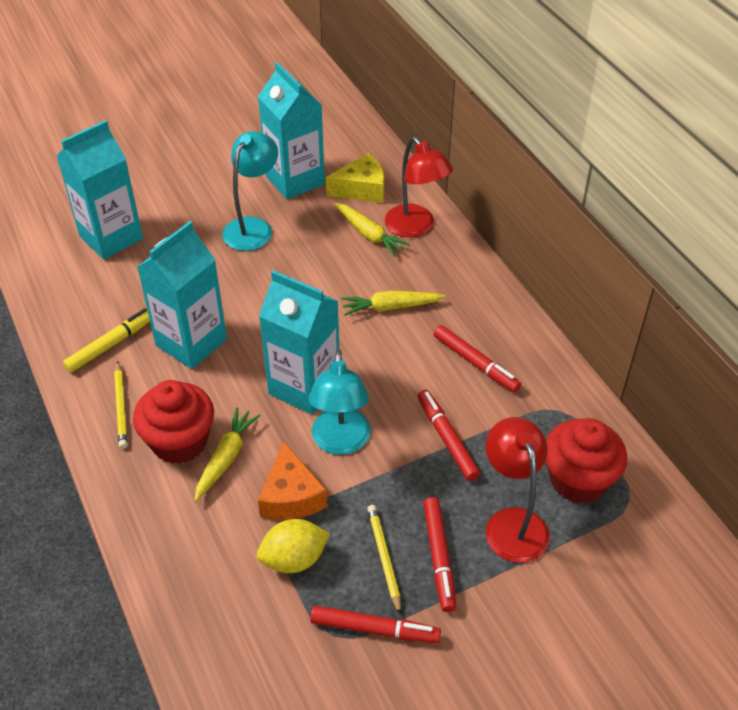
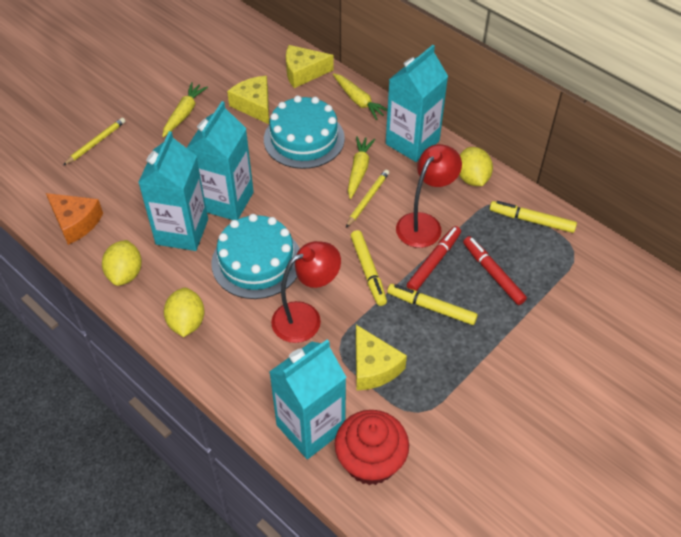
red cupcake: [133,380,214,464] [545,418,627,503] = 2 -> [335,410,409,485] = 1
red marker: [310,606,441,643] [418,390,480,481] [423,497,456,612] [434,325,521,392] = 4 -> [407,226,461,291] [463,236,527,305] = 2
turquoise cake: none = 0 -> [211,214,300,299] [264,95,345,169] = 2
turquoise lamp: [222,131,278,251] [309,349,371,455] = 2 -> none = 0
yellow cheese: [326,153,384,203] = 1 -> [227,76,269,124] [286,45,334,88] [356,325,407,390] = 3
yellow lemon: [257,519,330,573] = 1 -> [102,240,142,286] [164,288,205,337] [459,147,493,186] = 3
yellow marker: [63,308,150,373] = 1 -> [351,230,387,306] [387,284,478,325] [490,201,577,233] = 3

